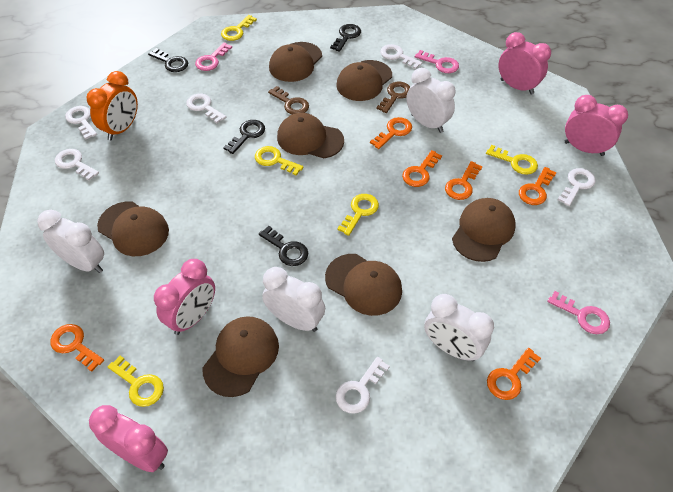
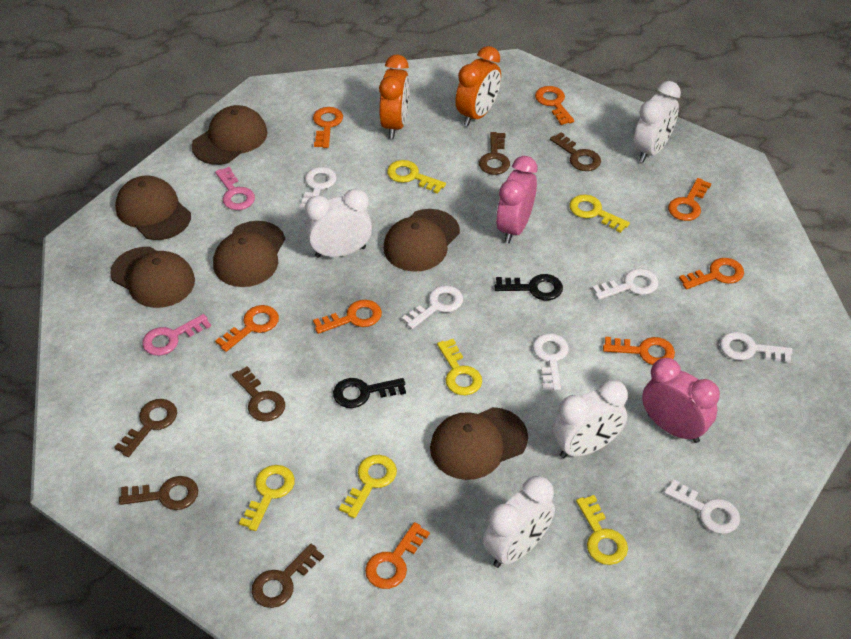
black key: [148,48,188,72] [223,120,265,154] [259,226,308,266] [330,24,361,52] = 4 -> [333,378,406,408] [495,274,563,300] = 2
brown cap: [97,201,169,256] [203,316,279,397] [269,42,322,82] [277,113,344,158] [325,254,402,316] [337,60,392,101] [452,198,516,262] = 7 -> [110,247,195,308] [115,175,191,240] [192,105,268,165] [213,221,285,287] [383,209,460,272] [430,407,528,480] = 6
brown key: [268,86,309,114] [376,82,410,113] = 2 -> [114,399,177,457] [119,476,198,510] [232,367,285,422] [252,544,324,608] [479,132,510,175] [550,132,601,171] = 6
orange clock: [87,71,138,140] = 1 -> [379,54,410,138] [455,46,501,126] = 2
orange key: [50,324,104,372] [370,117,412,149] [402,150,442,187] [445,161,483,200] [487,348,541,400] [519,167,557,205] = 6 -> [215,305,279,352] [313,107,343,148] [313,300,382,334] [365,522,430,589] [535,86,574,125] [603,337,675,365] [668,178,711,221] [679,258,744,289] = 8
pink clock: [89,405,168,472] [154,259,215,335] [498,32,551,94] [565,95,628,156] = 4 -> [496,156,537,243] [642,358,720,443] = 2
pink key: [195,42,232,71] [415,50,459,73] [547,291,610,334] = 3 -> [143,314,211,356] [215,167,255,210] = 2
yellow key: [108,356,164,407] [221,15,257,41] [255,146,304,176] [337,194,379,236] [486,145,538,175] = 5 -> [239,465,295,531] [339,455,397,518] [387,160,446,194] [437,339,482,395] [570,194,630,233] [576,495,628,565] = 6

